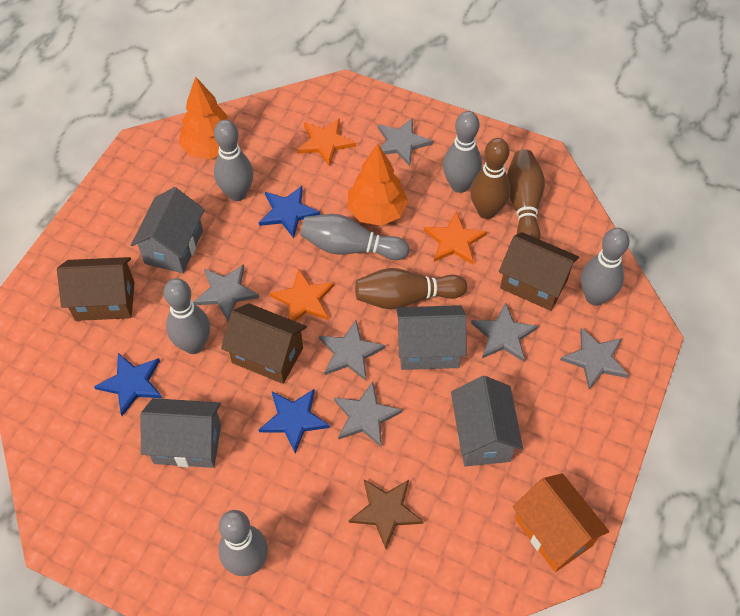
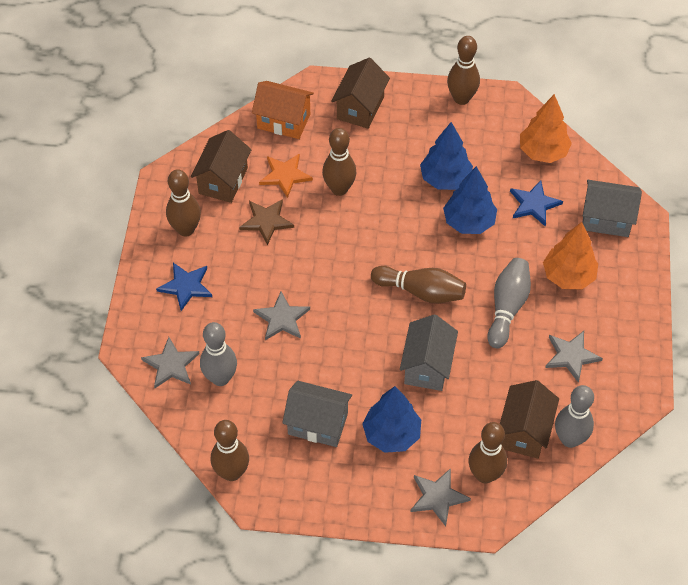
blue star: [94,353,162,416] [259,186,320,238] [259,389,330,453] = 3 -> [156,263,212,311] [510,180,563,227] = 2
blue tree: none = 0 -> [362,386,421,453] [420,122,473,190] [443,166,497,234] = 3
brown bowling pin: [355,268,467,309] [470,138,510,219] [507,149,545,240] = 3 -> [166,169,201,237] [211,420,249,481] [322,128,356,196] [371,266,466,303] [447,36,480,105] [468,422,507,483] = 6
grey bowling pin: [164,278,210,354] [214,120,253,201] [218,510,268,576] [300,214,409,260] [443,111,482,193] [581,228,630,306] = 6 -> [200,322,237,386] [487,258,531,349] [555,385,594,448] = 3
grey house: [131,187,205,273] [140,398,221,468] [396,305,466,370] [451,376,523,467] = 4 -> [282,381,352,447] [400,314,458,391] [582,180,642,237] = 3
grey star: [193,264,259,321] [319,321,385,381] [334,382,402,447] [378,118,433,166] [471,303,538,362] [560,327,629,390] = 6 -> [141,337,200,388] [253,291,310,340] [410,468,471,527] [545,331,603,383] = 4
orange star: [270,268,334,321] [297,118,356,167] [424,211,487,264] = 3 -> [259,153,313,198] = 1

